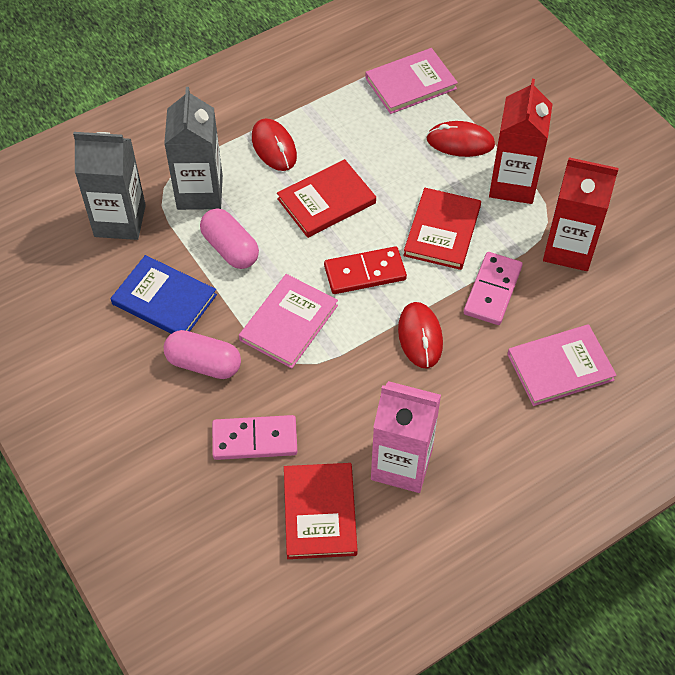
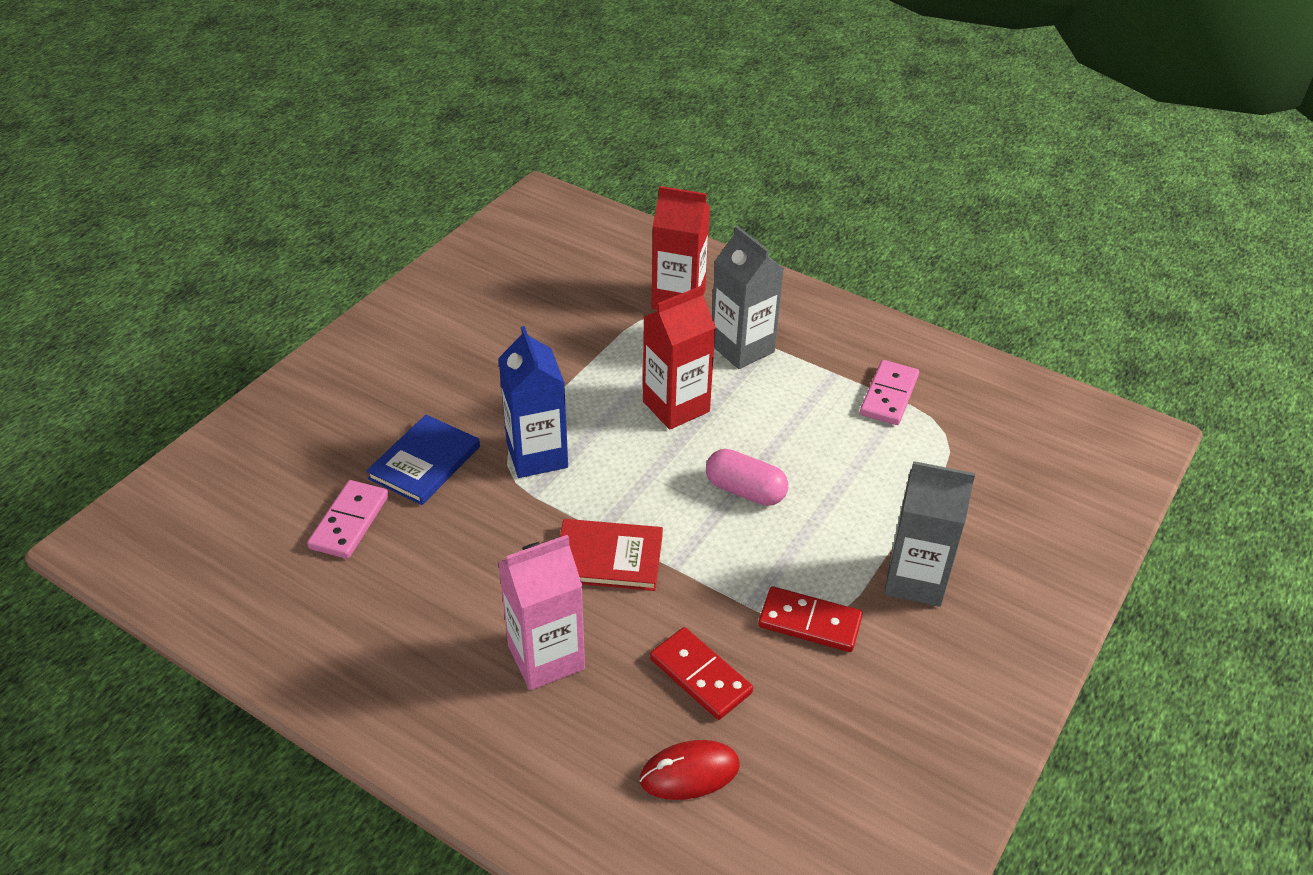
blue carton: none = 0 -> [498,326,568,478] = 1
pink book: [239,274,338,368] [365,48,458,114] [507,324,617,406] = 3 -> none = 0
pink capsule: [164,330,241,379] [200,208,259,269] = 2 -> [706,449,788,506] = 1
red book: [277,159,376,238] [284,463,358,559] [403,188,481,270] = 3 -> [560,519,663,591] = 1
red domino: [324,246,407,294] = 1 -> [650,627,753,720] [758,586,863,652] = 2
red mouse: [252,118,297,171] [398,302,443,368] [427,121,495,157] = 3 -> [639,740,740,800] = 1

